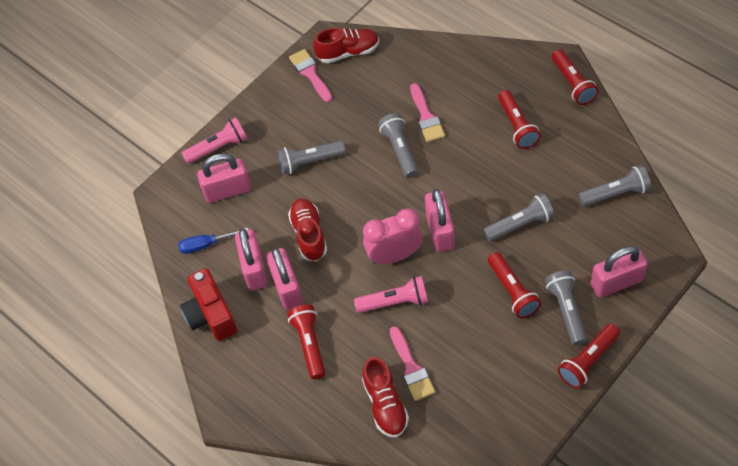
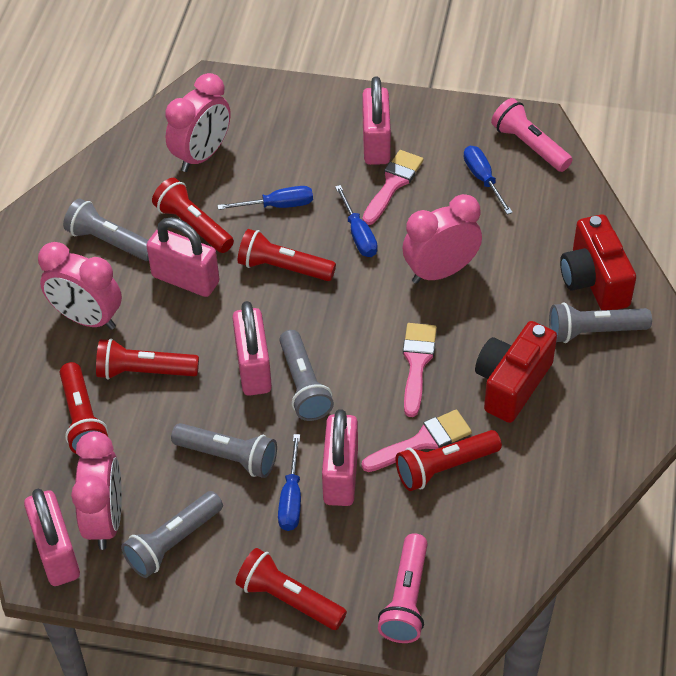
blue screwdriver: [178,228,248,254] = 1 -> [217,186,313,210] [278,434,301,531] [335,185,378,257] [464,146,513,215] = 4
pink clock: [363,208,423,264] = 1 -> [38,242,122,330] [71,431,122,550] [165,73,231,172] [402,194,482,284] = 4
red camera: [180,268,238,341] = 1 -> [475,321,557,423] [560,214,636,310] = 2
red flashlight: [287,304,326,379] [488,252,541,318] [498,90,541,149] [551,49,599,105] [558,323,620,388] = 5 -> [60,362,108,454] [96,338,199,380] [152,178,234,253] [236,548,347,630] [238,229,336,281] [396,430,502,491] = 6
red shoe: [288,198,327,261] [313,28,379,63] [362,356,409,438] = 3 -> none = 0

